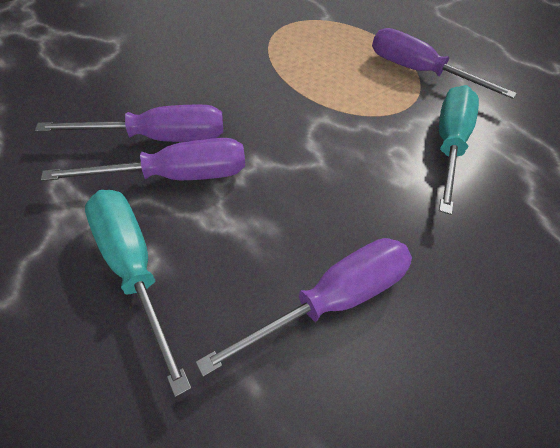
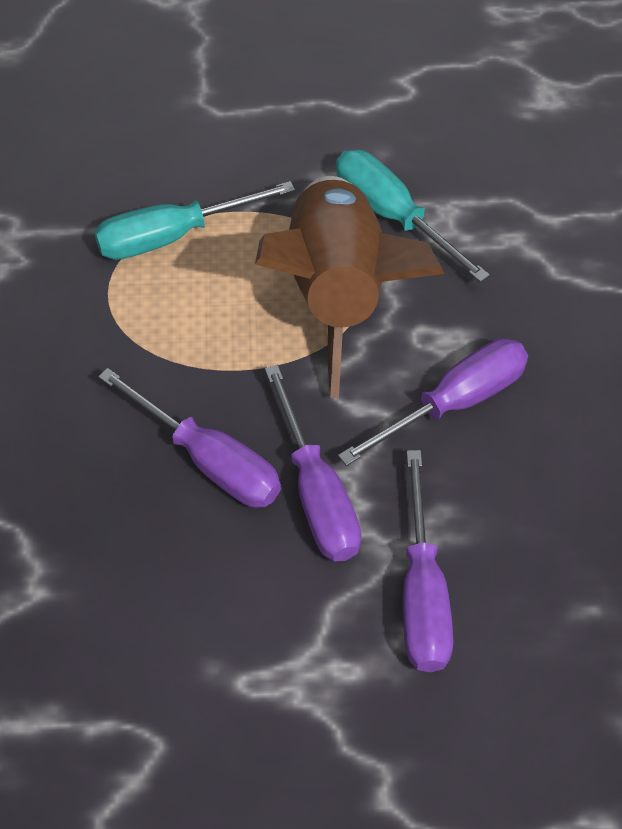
brown rocket: none = 0 -> [255,176,444,398] = 1

